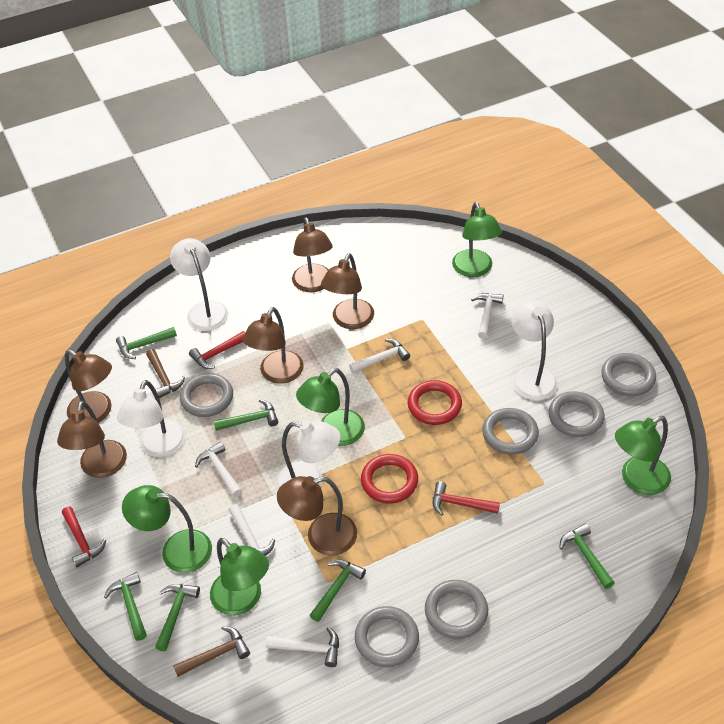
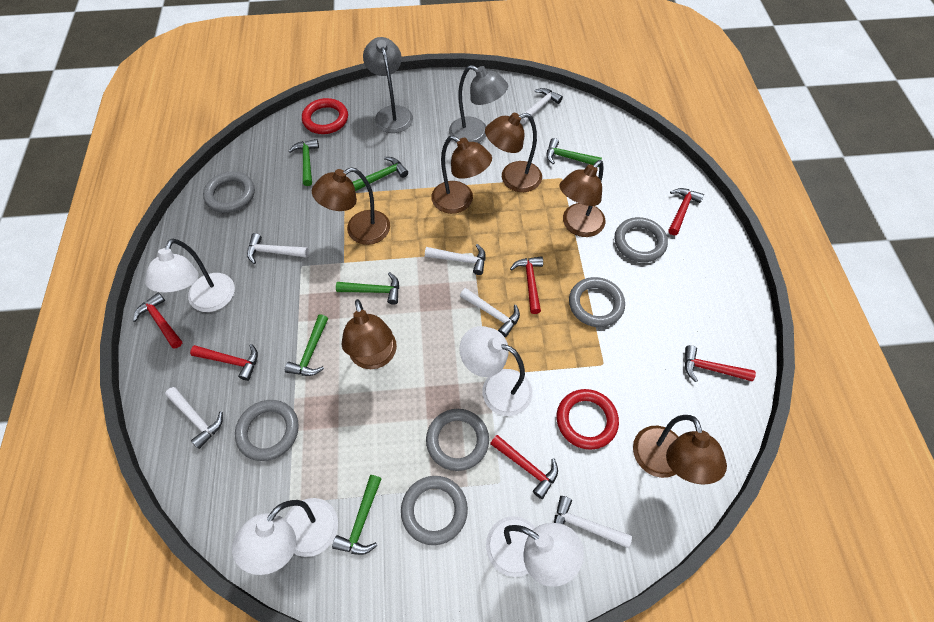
brown hammer: [146,349,185,398] [173,626,250,677] = 2 -> none = 0
green lamp: [122,485,212,573] [210,538,269,616] [296,368,365,446] [452,202,502,277] [615,416,671,495] = 5 -> none = 0
grey lamp: none = 0 -> [363,37,413,133] [449,65,508,143] = 2
red hammer: [62,507,106,568] [189,331,245,369] [433,481,500,516] = 3 -> [133,292,182,349] [190,344,258,381] [490,435,558,499] [510,256,543,314] [668,188,704,235] [685,345,756,382] = 6
white hammer: [195,442,242,497] [229,504,275,556] [265,627,339,667] [349,338,410,373] [471,293,503,339] = 5 -> [165,387,223,449] [247,233,309,264] [425,244,486,275] [460,288,520,337] [520,88,563,124] [554,496,632,548] = 6

